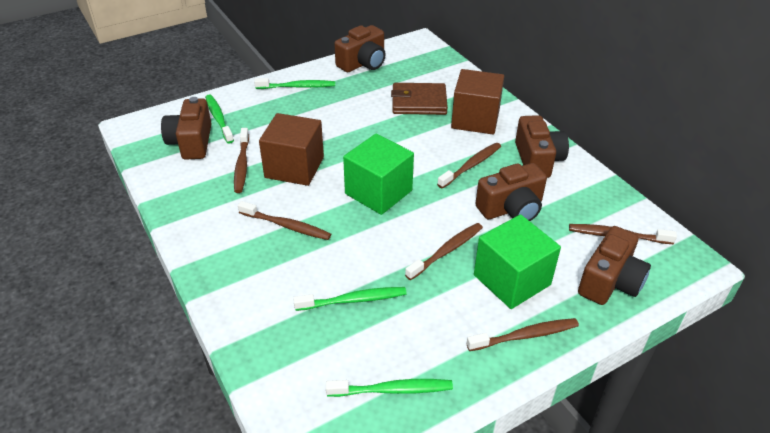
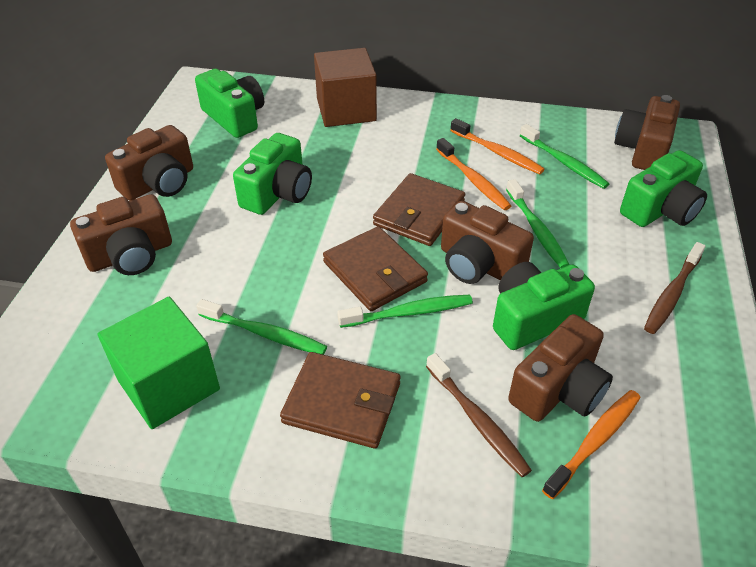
brown cube: [259,113,324,186] [451,69,504,134] = 2 -> [314,48,377,127] = 1
brown toothbrush: [234,128,249,193] [238,201,331,240] [405,223,483,280] [437,143,501,189] [467,318,579,351] [569,224,677,244] = 6 -> [426,353,532,477] [644,242,706,334] = 2
brown wallet: [391,83,448,115] = 1 -> [280,352,400,449] [323,226,428,311] [373,173,465,246] = 3
green camera: none = 0 -> [195,69,264,138] [233,133,312,215] [493,262,595,350] [620,150,707,227] = 4
green cube: [343,133,414,215] [474,214,561,309] = 2 -> [98,297,220,429] = 1
orange toothbrush: none = 0 -> [436,138,511,210] [450,118,545,174] [542,390,641,499] = 3

